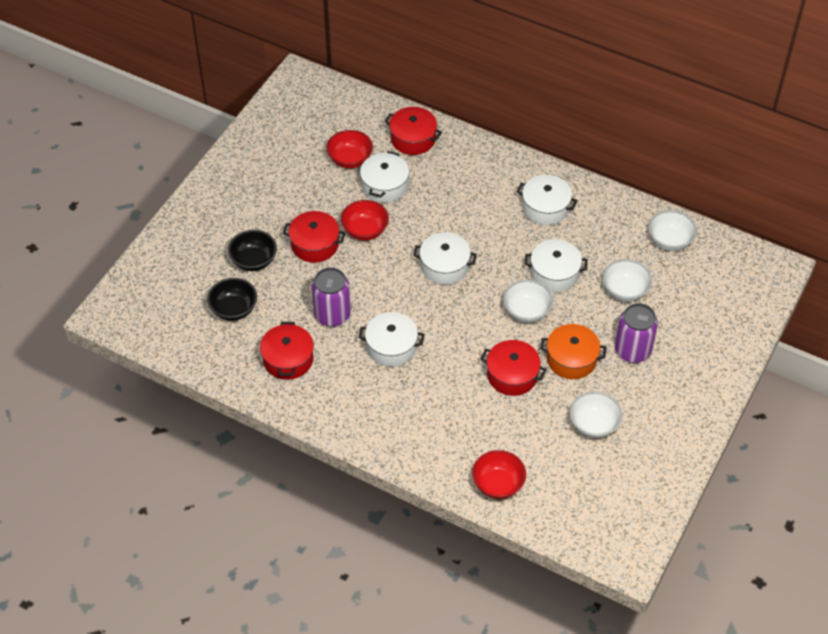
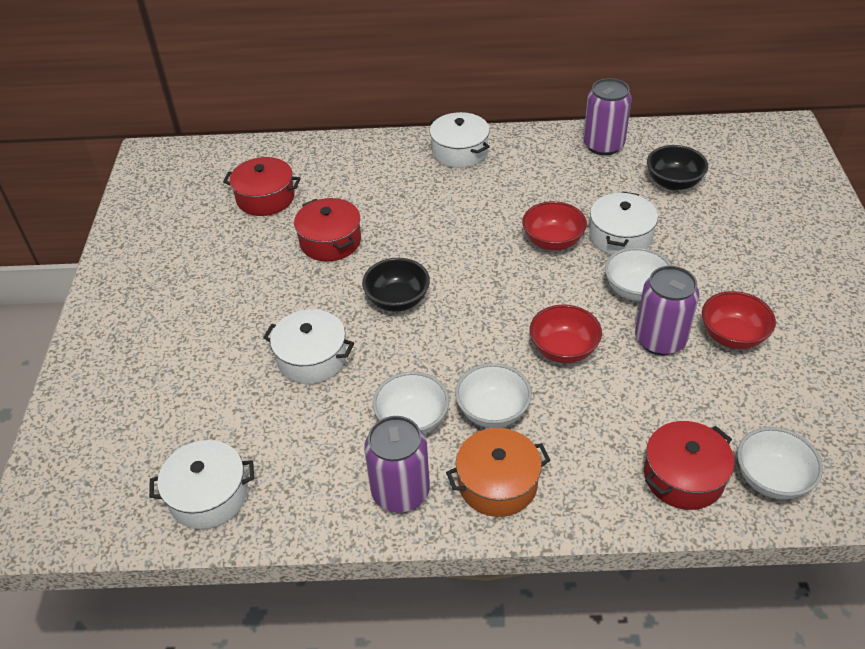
purple can: [312,268,351,327] [615,303,658,363] = 2 -> [364,416,430,512] [583,78,632,155] [635,266,699,355] = 3
red pot: [260,322,314,380] [283,211,345,263] [384,107,442,155] [481,340,547,396] = 4 -> [223,157,301,216] [294,198,361,262] [644,421,734,510] = 3
white pot: [359,312,424,367] [360,151,409,203] [413,232,477,285] [516,175,578,225] [525,239,588,292] = 5 -> [149,440,254,529] [263,309,354,384] [430,112,490,168] [589,192,658,255] = 4

